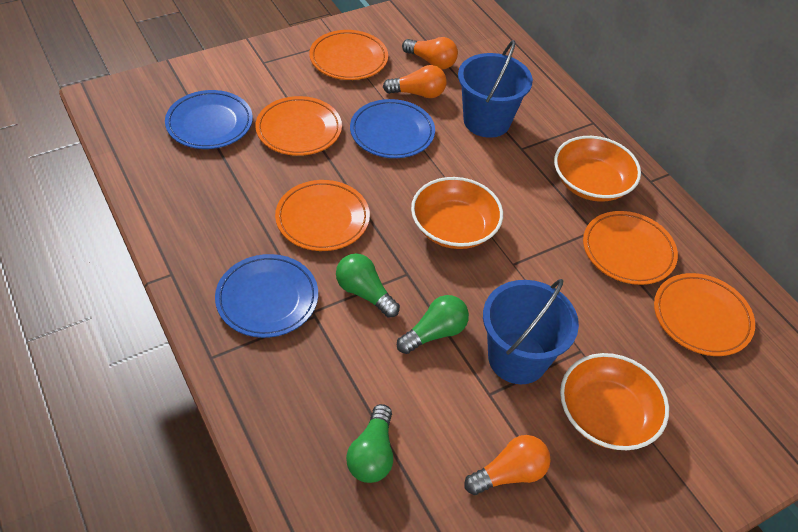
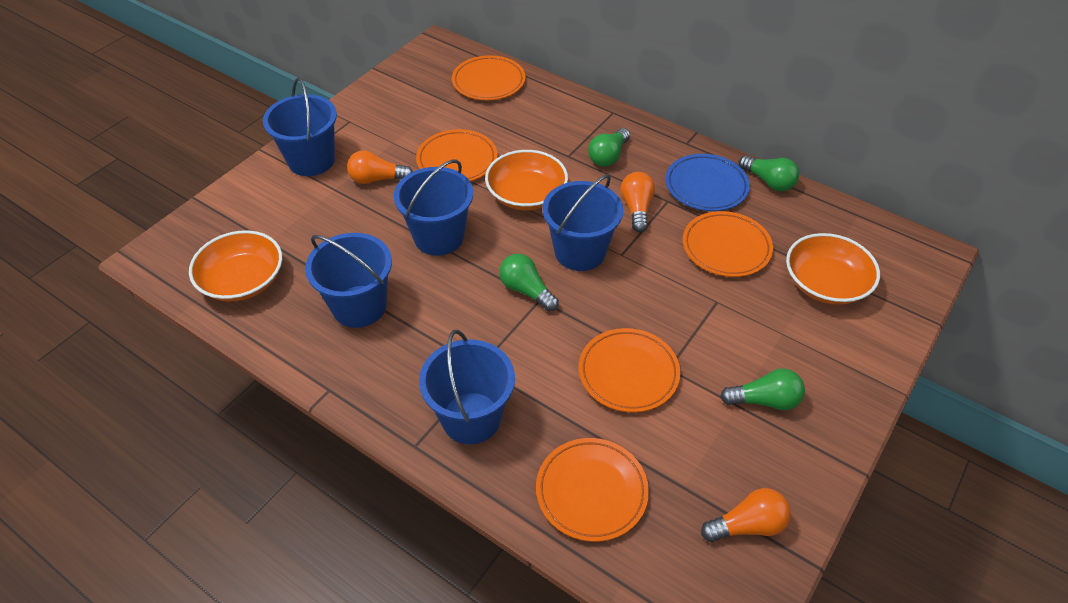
blue bucket: [458,40,533,138] [483,279,579,384] = 2 -> [263,77,337,176] [305,233,392,328] [394,159,473,256] [419,330,515,444] [543,174,623,271] = 5
blue plate: [165,90,253,149] [215,254,318,338] [350,99,435,158] = 3 -> [665,154,750,211] = 1
green light bulb: [336,253,400,318] [346,404,393,483] [397,295,469,354] = 3 -> [499,254,559,312] [588,128,630,167] [720,368,805,410] [739,155,799,191] = 4

